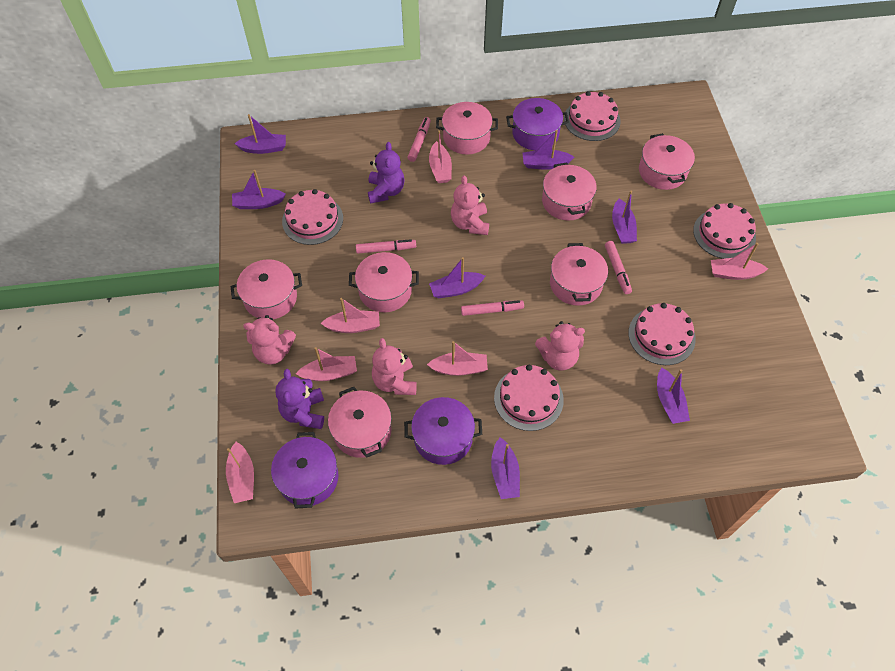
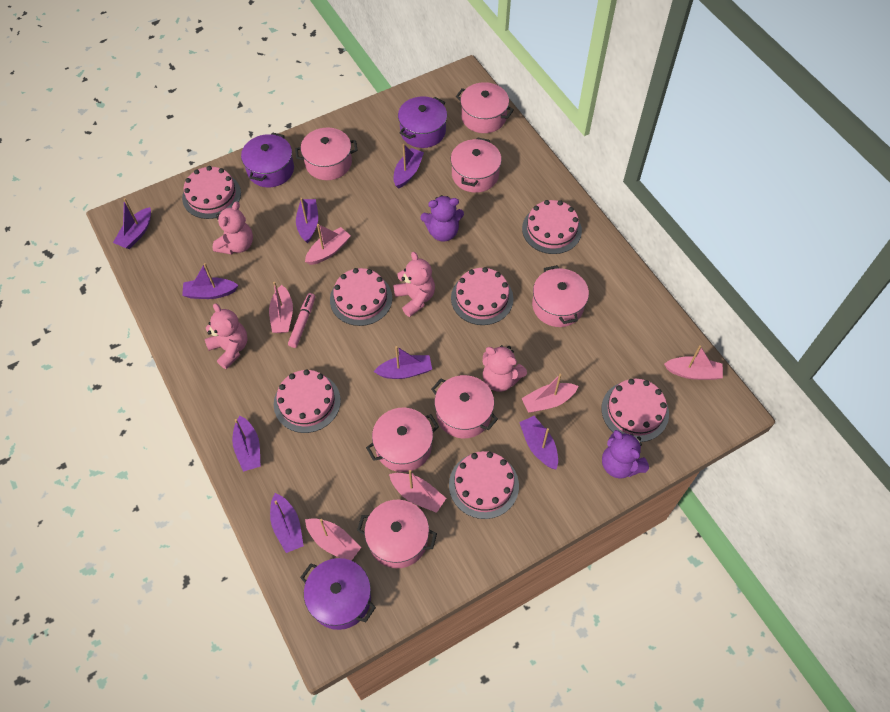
pink cake: [282,189,343,245] [494,365,564,431] [564,91,621,141] [628,303,696,365] [693,203,756,259] = 5 -> [182,166,241,219] [274,369,341,433] [330,268,392,326] [449,451,519,519] [451,267,513,325] [522,200,582,254] [602,379,669,442] = 7
pink marker: [356,239,416,253] [408,117,431,162] [461,300,524,316] [605,241,632,294] = 4 -> [288,293,315,348] = 1
purple boat: [232,170,286,209] [234,114,286,154] [429,257,485,299] [491,437,520,499] [523,130,574,170] [612,191,637,244] [657,368,690,424] = 7 -> [113,198,151,249] [182,263,238,299] [232,416,261,472] [270,493,304,553] [296,198,318,243] [374,346,432,379] [394,144,424,189] [519,416,558,470] = 8

